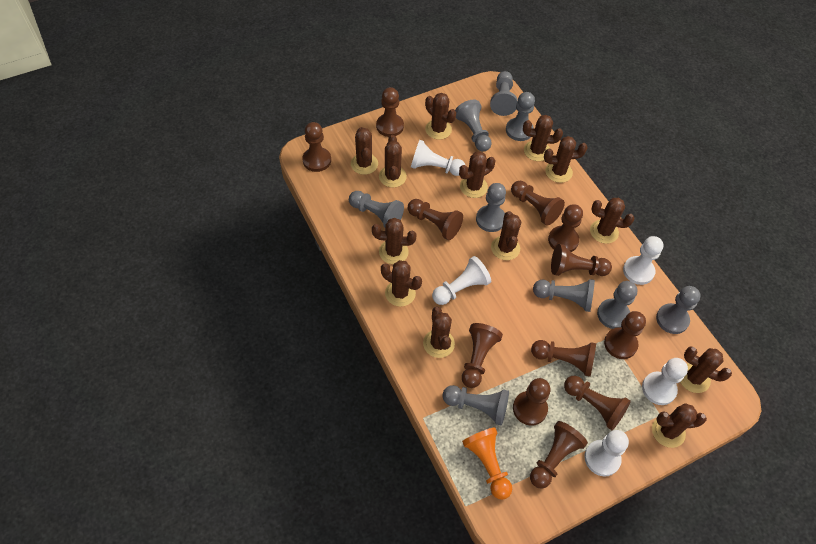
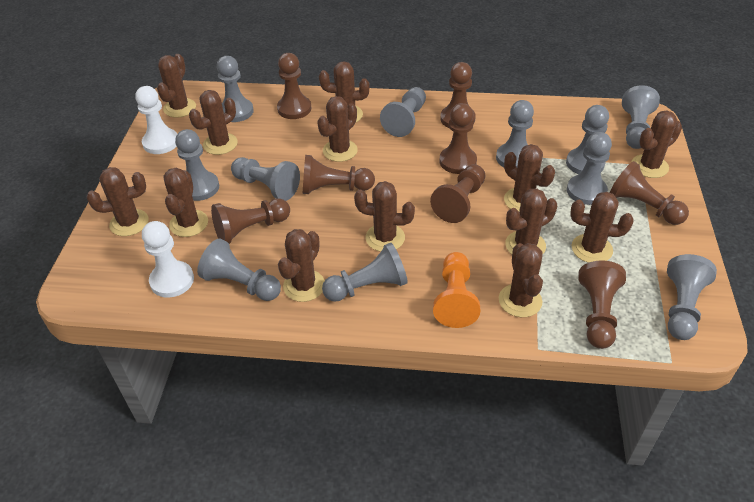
brown pawn: [302,122,331,172] [376,87,404,137] [408,199,463,240] [462,323,503,388] [511,181,565,225] [513,378,551,426] [530,421,588,489] [531,340,596,377] [548,204,583,252] [551,244,612,276] [564,376,631,430] [604,311,646,359] = 12 -> [211,198,290,244] [277,53,311,119] [303,155,375,194] [430,164,485,223] [439,103,477,174] [440,62,476,128] [578,261,626,349] [610,161,689,225] = 8
grey pawn: [349,191,404,228] [442,385,509,425] [455,100,492,151] [476,183,506,232] [490,71,518,116] [506,92,535,141] [533,279,595,312] [597,281,637,329] [656,286,701,334] = 9 -> [175,129,219,201] [197,238,281,301] [217,56,254,122] [231,157,300,201] [322,243,408,302] [380,87,426,137] [496,100,534,167] [566,105,609,174] [567,132,612,205] [622,85,660,149] [667,254,717,340] = 11
white pawn: [411,140,465,176] [432,256,491,305] [585,430,629,477] [623,236,663,285] [642,358,688,405] = 5 -> [135,86,177,154] [142,221,194,298] = 2

